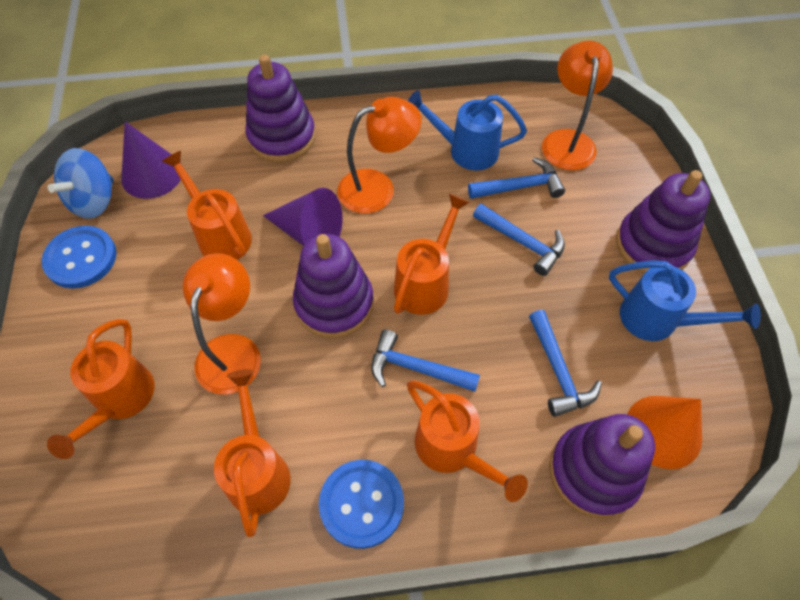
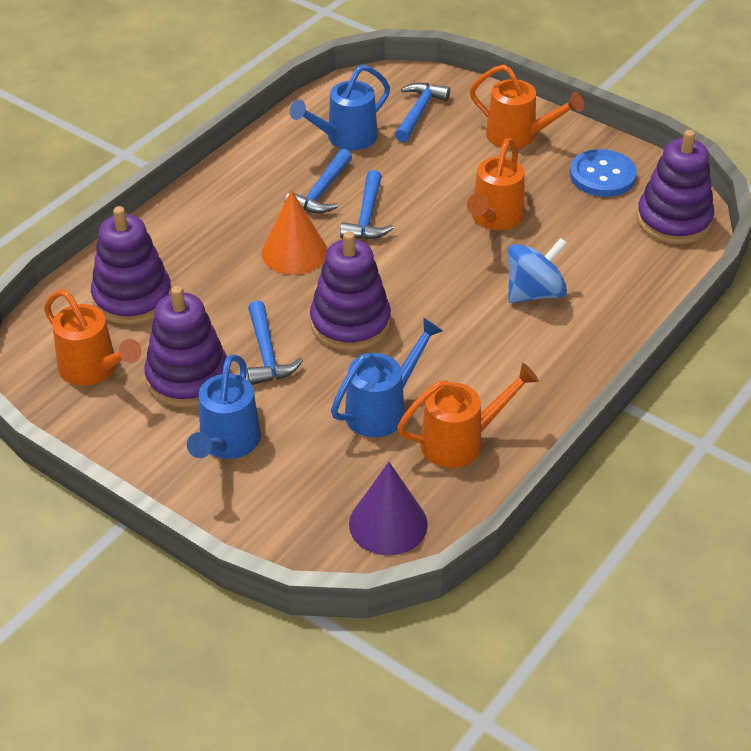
blue button: [42,226,116,289] [319,460,404,549] = 2 -> [570,149,637,197] = 1
blue watering can: [408,90,527,171] [609,260,761,341] = 2 -> [187,354,261,459] [290,65,390,151] [331,318,443,437] = 3
orange lamp: [183,253,261,394] [337,97,421,213] [542,40,613,170] = 3 -> none = 0
orange watering can: [47,319,155,459] [162,151,252,259] [214,369,291,537] [394,194,470,315] [407,380,528,502] = 5 -> [44,290,141,386] [397,363,539,468] [467,138,525,230] [470,64,584,149] = 4
purple cone: [121,122,182,199] [263,188,343,246] = 2 -> [349,462,428,556] = 1

